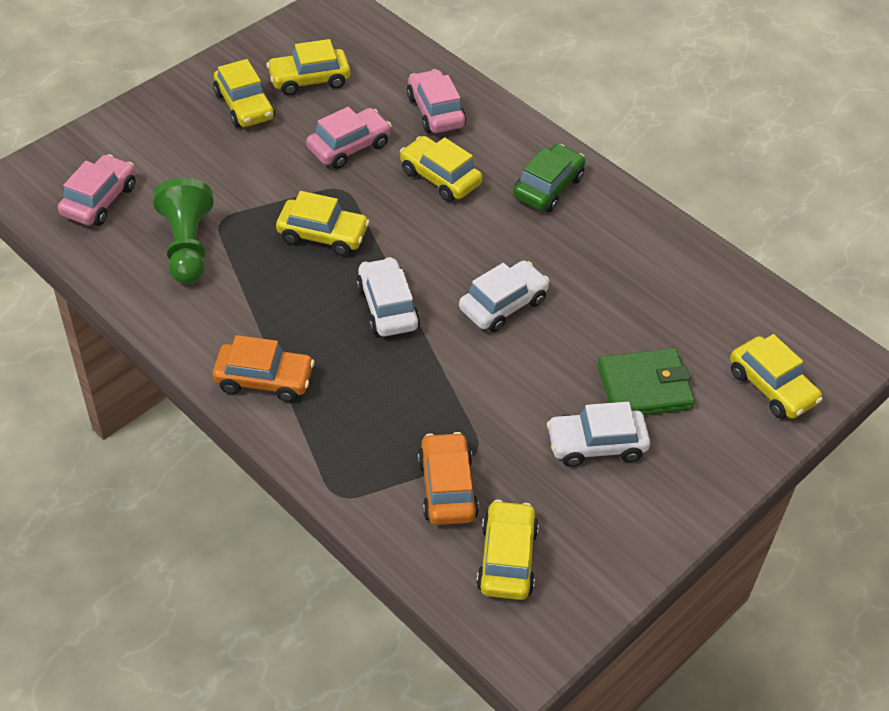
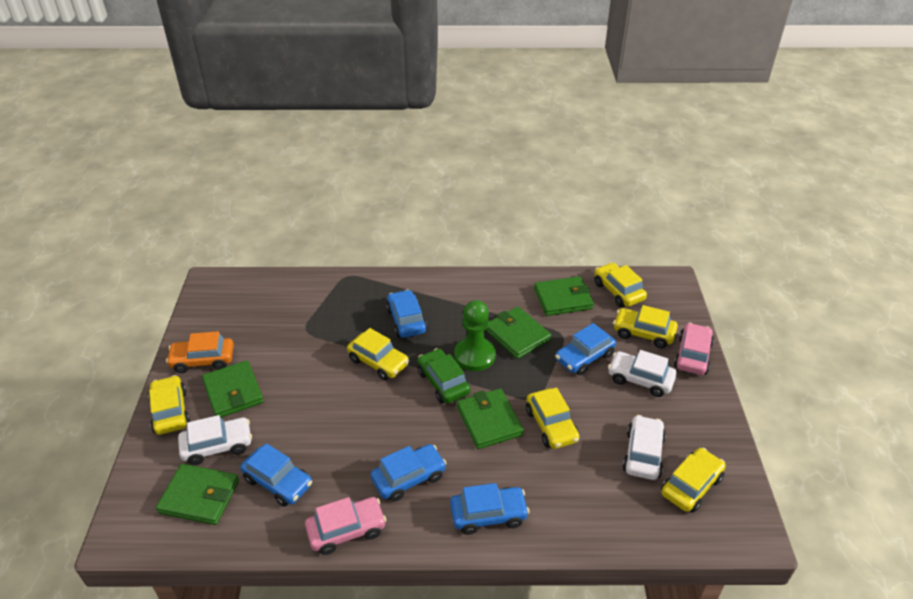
blue car: none = 0 -> [240,443,312,507] [370,444,447,502] [386,290,427,338] [450,483,530,535] [555,323,616,375] = 5
green wallet: [598,348,695,415] = 1 -> [156,464,239,525] [202,360,264,418] [457,388,524,449] [486,307,551,359] [534,276,594,316] = 5
orange car: [212,335,315,402] [418,432,479,525] = 2 -> [166,331,234,373] = 1
pink car: [58,154,136,226] [306,107,392,169] [407,69,466,133] = 3 -> [305,497,387,555] [674,323,714,375] = 2

